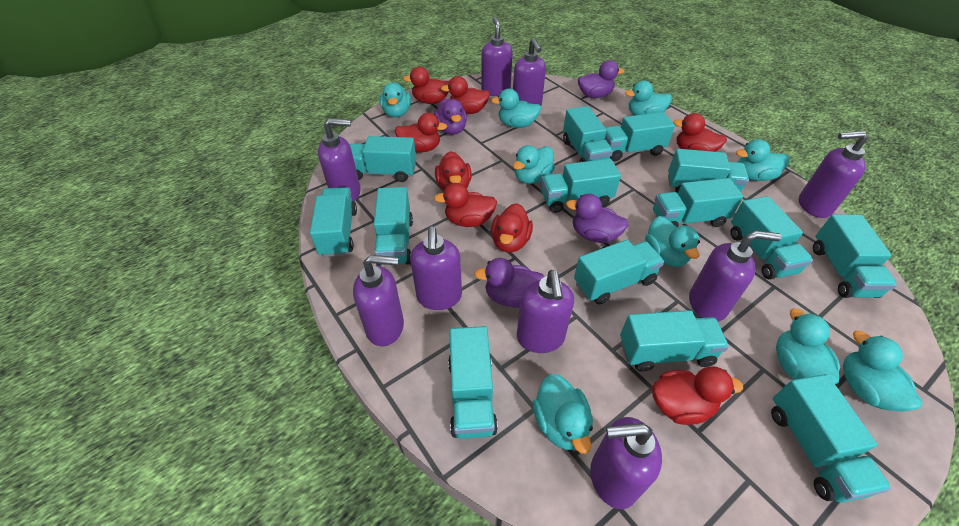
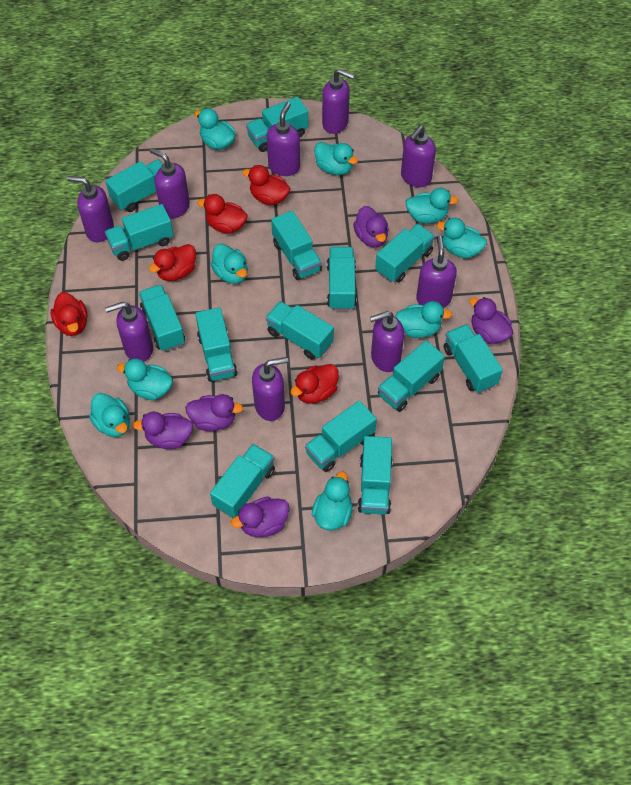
purple duck: [434,99,467,135] [474,258,545,308] [566,194,629,243] [578,60,624,98] = 4 -> [133,412,193,449] [185,394,243,431] [231,496,290,537] [353,206,389,247] [469,297,513,344] = 5
red duck: [395,113,447,153] [403,67,449,104] [434,183,497,227] [435,151,472,190] [441,76,490,114] [491,203,533,253] [652,366,743,425] [673,113,727,152] = 8 -> [51,292,87,336] [149,244,196,281] [197,194,248,234] [242,165,291,205] [290,364,339,404] = 5

